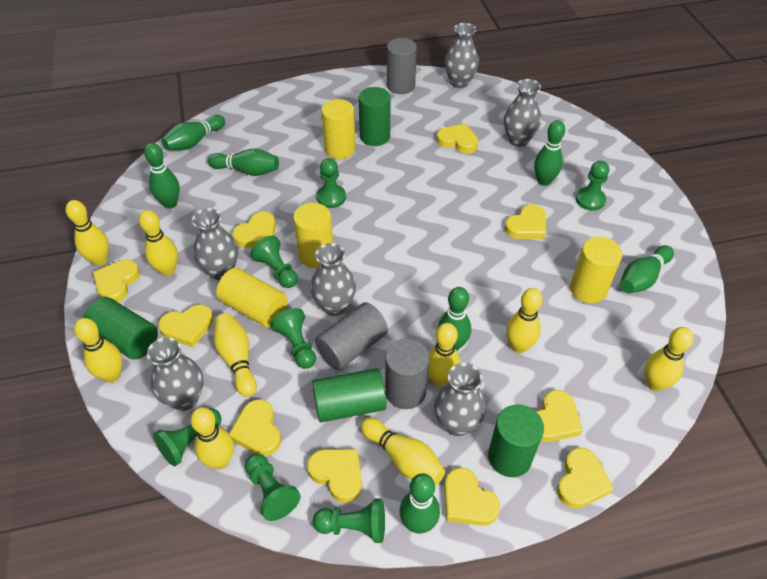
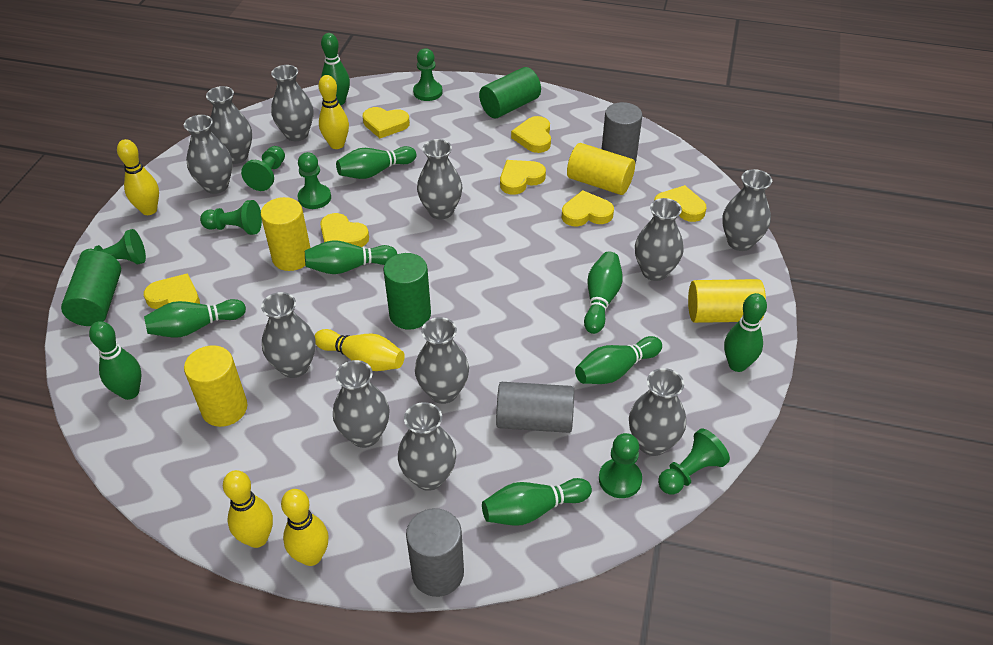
green bowling pin: [144,143,180,209] [161,115,225,150] [208,148,279,176] [399,473,440,534] [437,287,471,351] [534,120,565,186] [620,245,674,293] = 7 -> [89,321,141,400] [144,299,246,338] [305,240,397,274] [321,33,350,105] [336,146,416,179] [482,478,592,526] [575,336,662,384] [584,251,623,334] [724,293,767,372] = 9
green cylinder: [83,297,158,360] [312,368,387,422] [359,87,391,146] [488,405,544,477] = 4 -> [61,251,121,326] [383,253,431,330] [479,67,541,118] = 3
grey vase: [147,337,203,411] [192,208,238,280] [310,243,356,316] [434,363,486,436] [445,23,479,88] [504,79,541,147] = 6 -> [184,115,233,194] [206,86,252,164] [261,292,316,378] [271,65,313,141] [333,360,390,448] [398,402,456,491] [415,317,469,404] [417,139,462,220] [629,368,686,456] [635,198,684,281] [722,169,772,251] = 11
yellow bowling pin: [66,200,109,266] [74,318,123,383] [139,210,178,276] [190,407,234,469] [214,313,257,397] [361,418,445,486] [428,323,461,387] [506,288,543,353] [644,327,694,391] = 9 -> [117,139,159,215] [223,470,273,548] [281,489,329,566] [314,329,405,371] [319,75,349,149] = 5
yellow heart: [93,259,140,302] [158,304,214,347] [229,399,281,456] [232,211,276,248] [307,449,362,503] [437,124,479,154] [444,468,500,526] [504,204,546,239] [536,390,583,442] [557,448,614,509] = 10 -> [144,273,200,309] [320,213,369,247] [363,107,410,138] [500,160,546,195] [511,116,551,153] [562,190,614,226] [654,185,706,222] = 7

